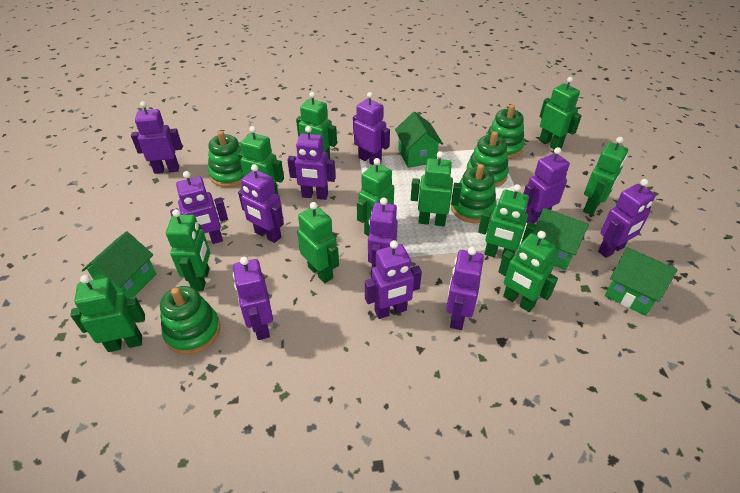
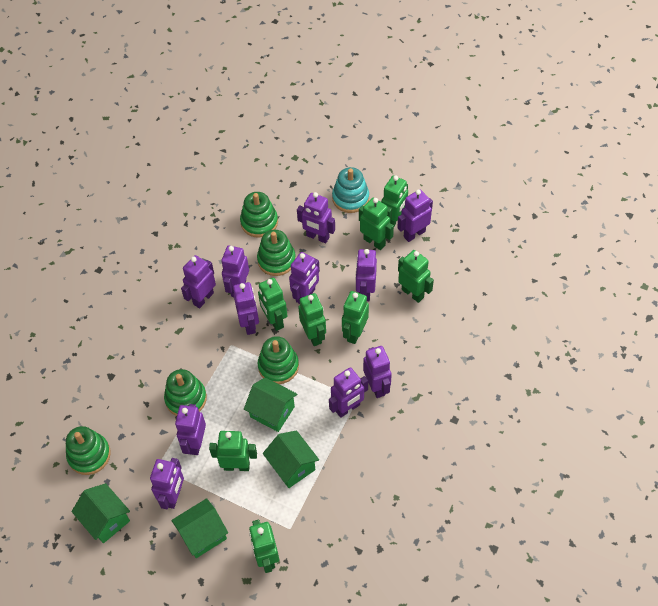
green robot: [70,275,145,352] [166,209,210,291] [238,126,284,194] [296,92,337,159] [297,202,339,283] [357,158,394,236] [411,151,462,226] [478,184,536,259] [498,231,558,312] [539,77,582,149] [583,137,628,215] = 11 -> [209,431,257,471] [249,520,279,573] [258,277,287,331] [298,293,326,346] [342,291,369,344] [359,198,394,250] [381,175,408,226] [398,250,434,303] = 8
turquoise stacking toy: none = 0 -> [332,167,369,213] = 1

